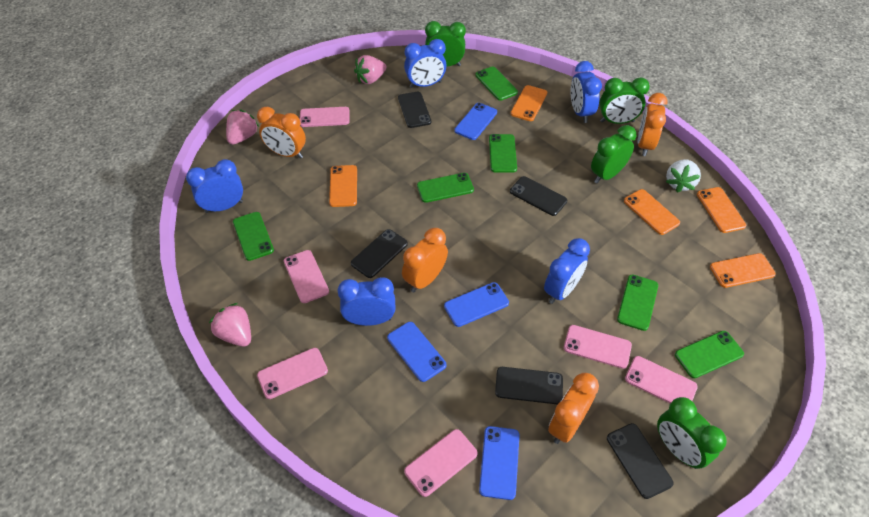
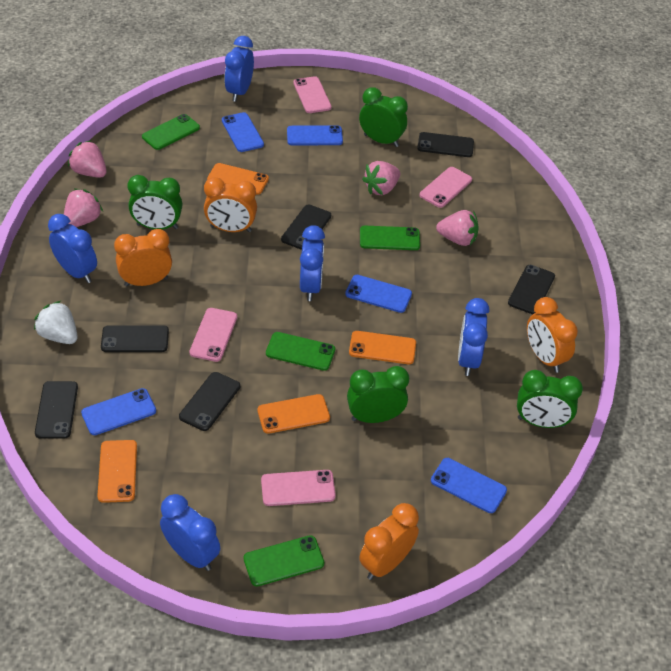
black phone: [351,229,408,278] [398,92,431,128] [495,367,563,404] [510,176,567,216] [607,423,673,499] = 5 -> [35,381,78,439] [101,325,169,352] [179,372,240,431] [281,204,331,250] [417,132,474,157] [508,265,555,314] = 6
blue phone: [387,322,446,382] [444,282,509,327] [454,103,497,140] [479,426,520,500] = 4 -> [81,388,156,435] [222,112,264,152] [287,125,343,145] [345,275,412,313] [431,458,507,513] = 5
green phone: [233,212,274,261] [417,173,474,203] [475,66,518,101] [489,134,517,173] [617,274,658,331] [675,331,744,378] = 6 -> [142,114,200,150] [244,535,324,587] [266,332,335,371] [360,226,420,250] = 4
orange phone: [329,165,357,207] [510,85,547,121] [624,189,680,235] [697,187,746,233] [710,253,776,288] = 5 -> [97,440,137,503] [207,163,269,195] [257,394,330,434] [349,331,416,364] = 4
pink phone: [257,348,328,399] [284,250,329,303] [300,107,349,127] [404,429,478,497] [564,325,632,369] [625,356,698,404] = 6 -> [189,308,237,362] [261,470,336,506] [293,76,332,113] [420,167,472,208] = 4
pink strawberry: [209,303,251,347] [226,110,259,145] [354,55,386,84] = 3 -> [64,189,103,227] [68,141,107,178] [362,161,400,195] [436,210,479,246] = 4

